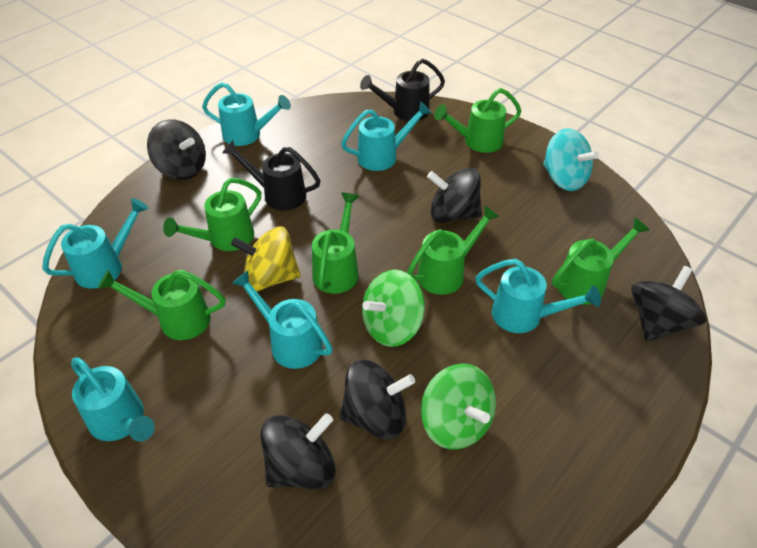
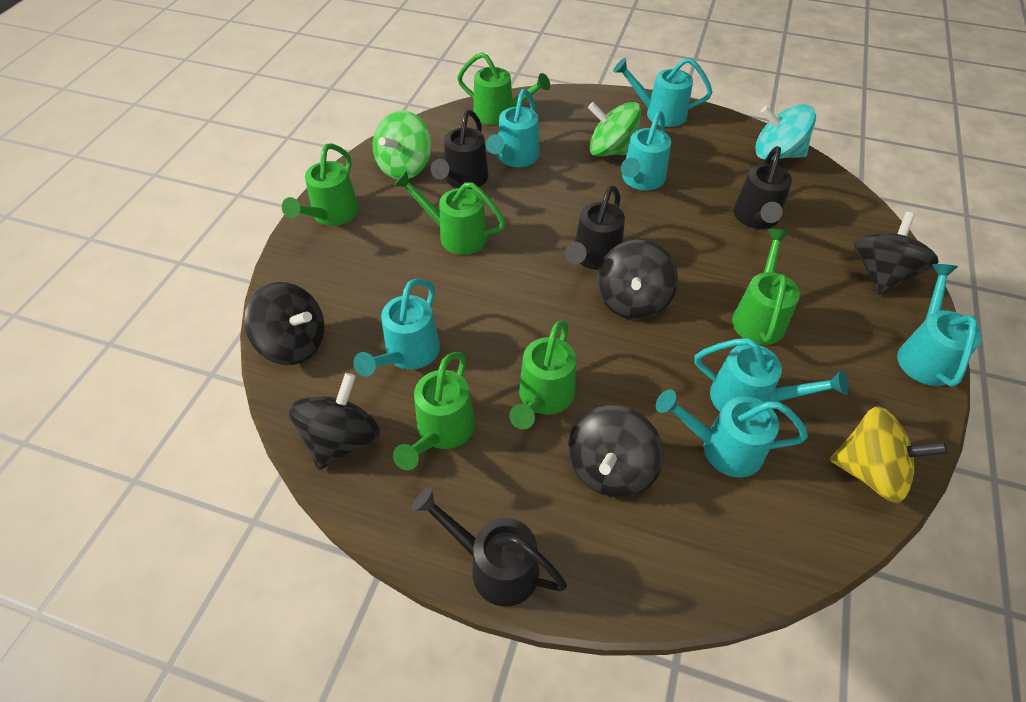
black watering can: [222,140,321,211] [360,59,445,121] = 2 -> [412,487,567,607] [431,110,488,189] [565,185,625,270] [733,146,792,229] = 4
turquoise watering can: [42,198,149,289] [71,357,155,442] [202,82,291,146] [232,271,333,369] [341,101,432,171] [475,259,601,333] = 6 -> [353,279,440,377] [486,89,539,167] [613,58,712,127] [621,111,671,190] [656,390,808,478] [694,338,849,412] [897,264,982,387] = 7

